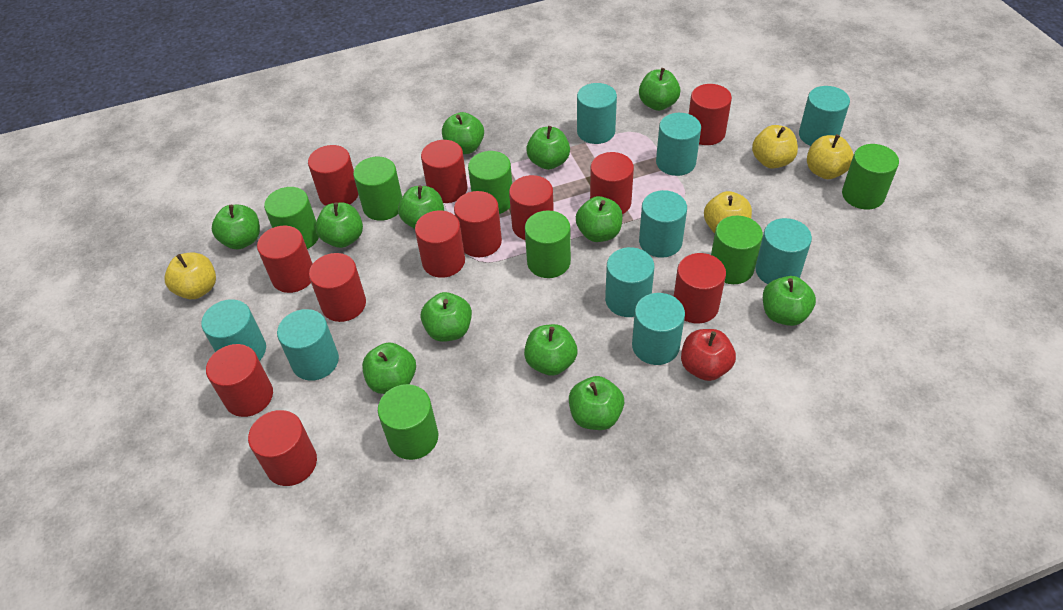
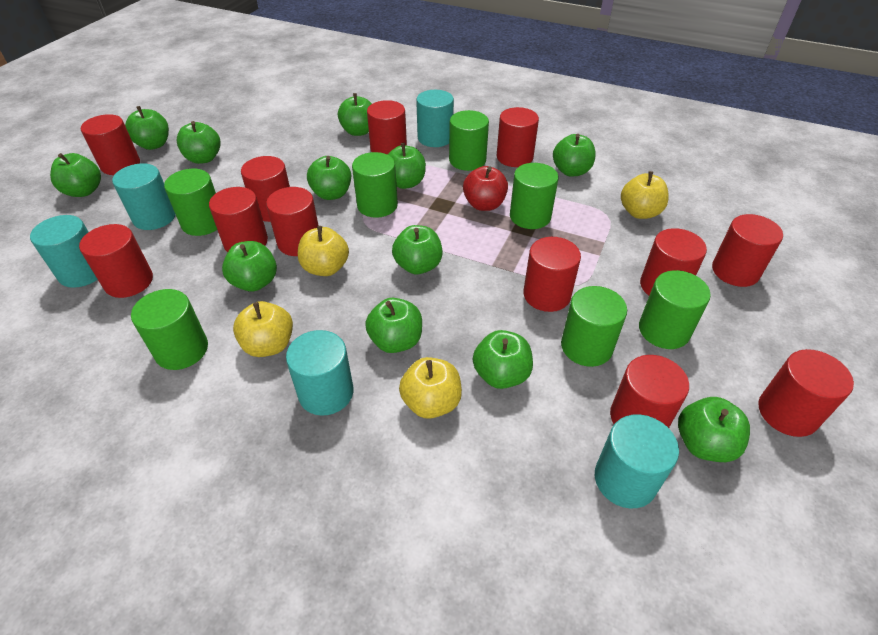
turquoise cylinder: [201,299,266,361] [277,309,339,381] [577,83,617,144] [605,247,654,317] [632,293,685,365] [639,190,687,258] [656,113,701,176] [755,218,812,284] [799,86,850,146] = 9 -> [30,215,98,288] [112,163,176,230] [286,330,354,416] [416,90,454,147] [595,414,679,508] = 5

